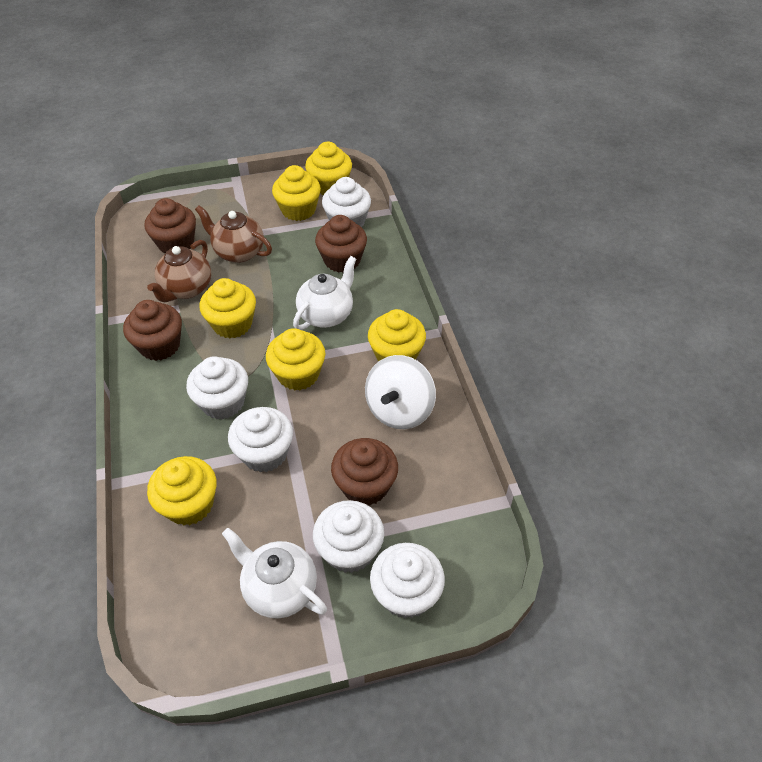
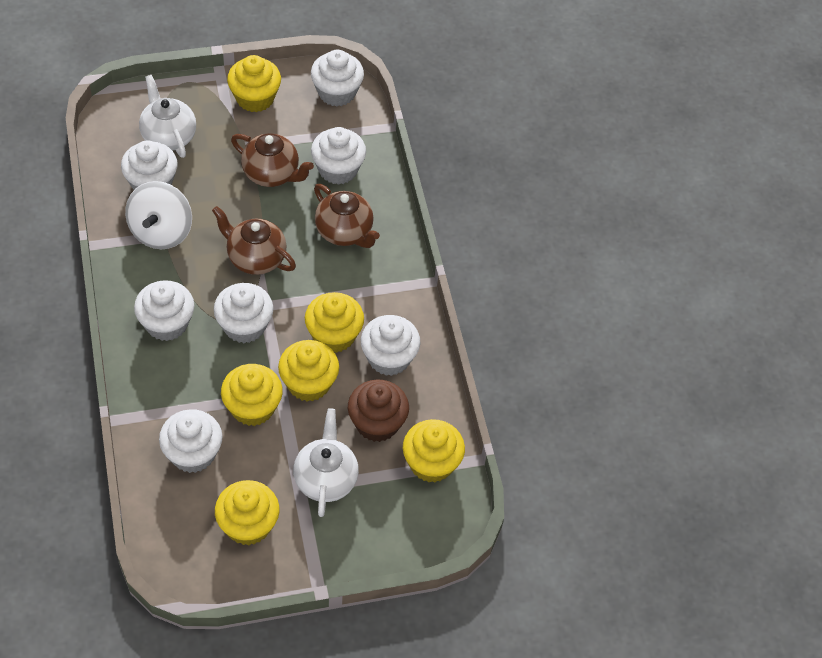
brown cupcake: [123,300,182,361] [145,198,196,253] [315,215,367,273] [331,438,398,506] = 4 -> [348,379,409,442] = 1
brown teapot: [147,240,211,302] [195,205,272,263] = 2 -> [212,206,296,275] [231,133,314,187] [314,184,380,248] = 3
white cupcake: [186,356,248,420] [228,407,293,472] [313,500,384,573] [322,177,371,227] [370,543,445,619] = 5 -> [121,141,178,190] [134,280,194,341] [159,409,223,473] [214,283,274,343] [311,50,364,106] [311,127,366,185] [361,315,420,376] = 7

